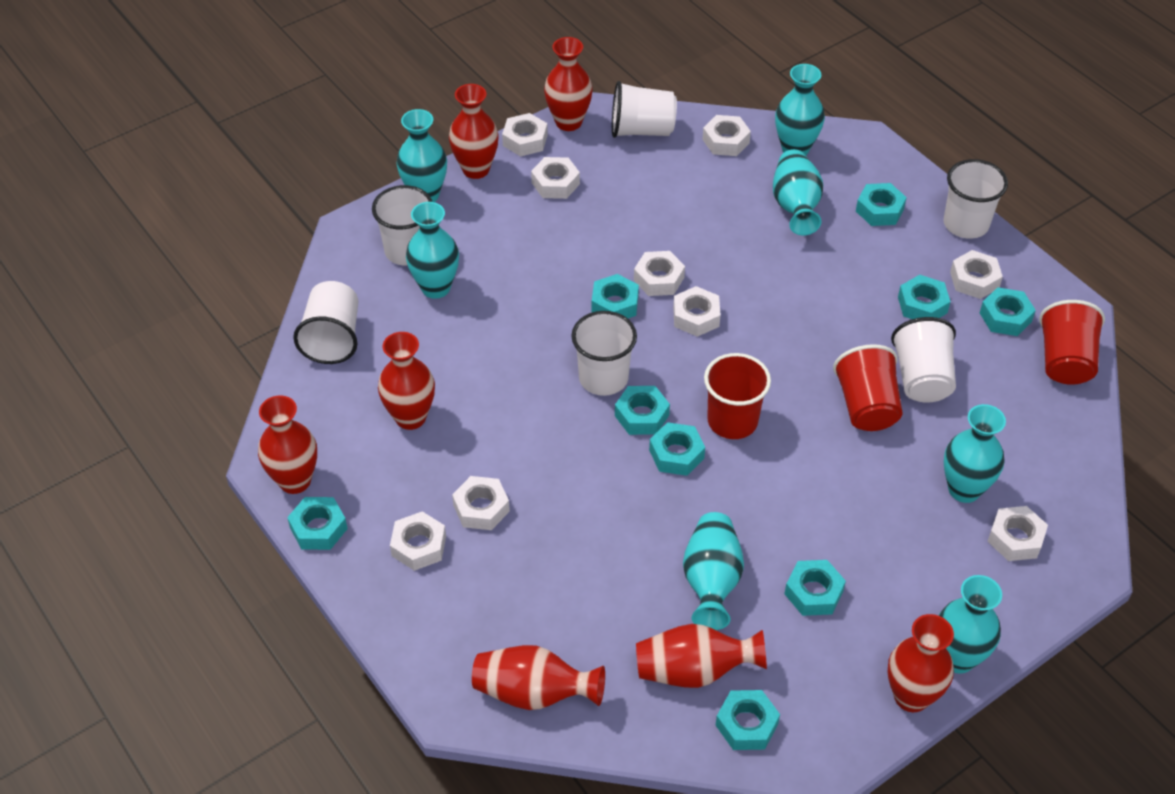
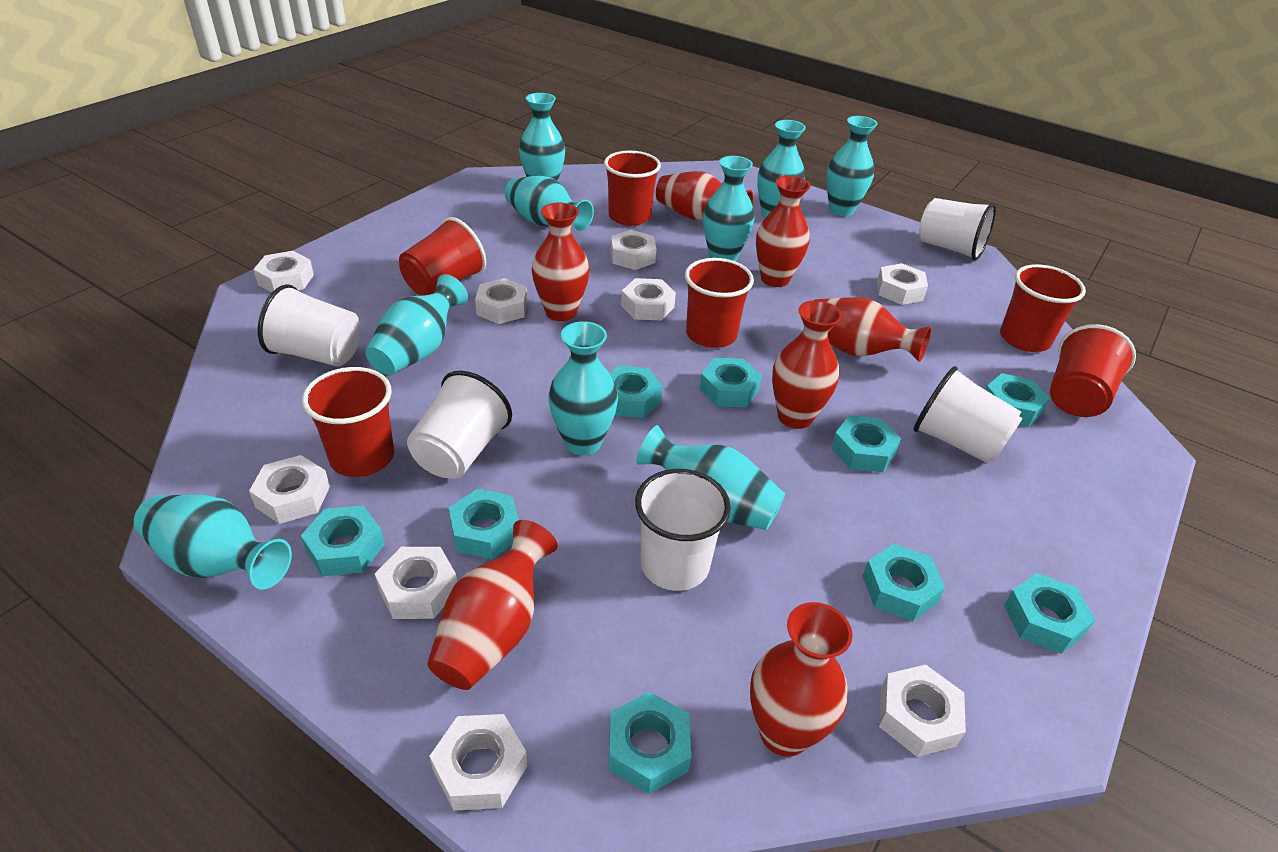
red cup: [704,353,771,439] [833,344,903,431] [1039,300,1105,385] = 3 -> [302,367,394,477] [399,217,486,296] [604,151,661,226] [685,258,754,348] [1000,264,1086,352] [1050,324,1136,417] = 6
turquoise vase: [396,109,447,202] [406,202,459,299] [683,512,744,630] [773,149,823,235] [775,64,825,155] [938,575,1002,674] [944,404,1006,503] = 7 -> [134,494,292,590] [365,274,468,375] [505,176,594,231] [519,93,565,181] [548,321,618,455] [636,425,785,530] [703,156,755,261] [757,120,806,219] [826,116,877,216] = 9
white cup: [293,281,358,364] [372,185,432,266] [572,311,637,396] [612,81,677,138] [891,317,956,403] [943,159,1008,239] = 6 -> [258,284,361,367] [407,371,512,479] [635,469,731,591] [914,366,1023,463] [919,198,996,261] = 5

